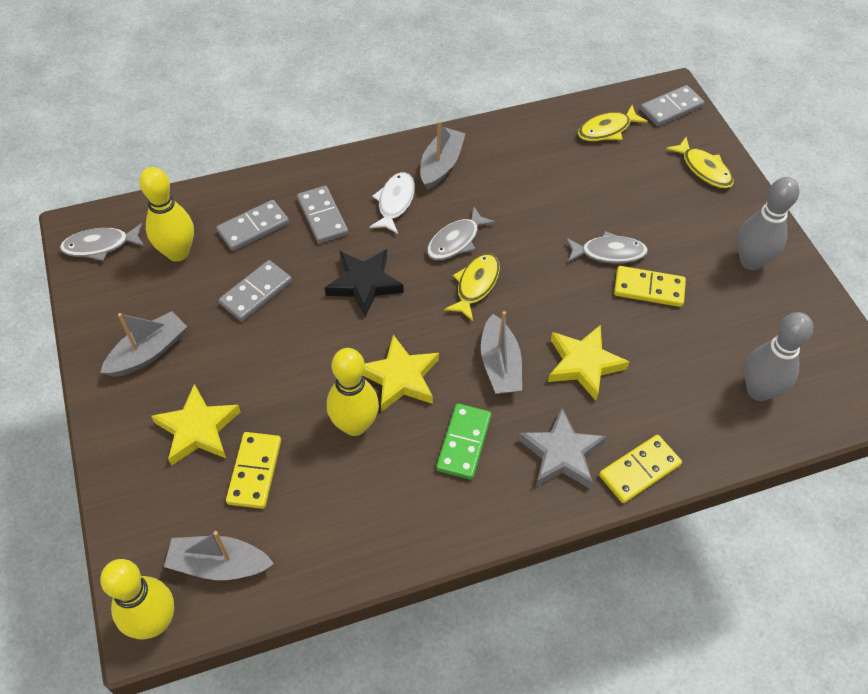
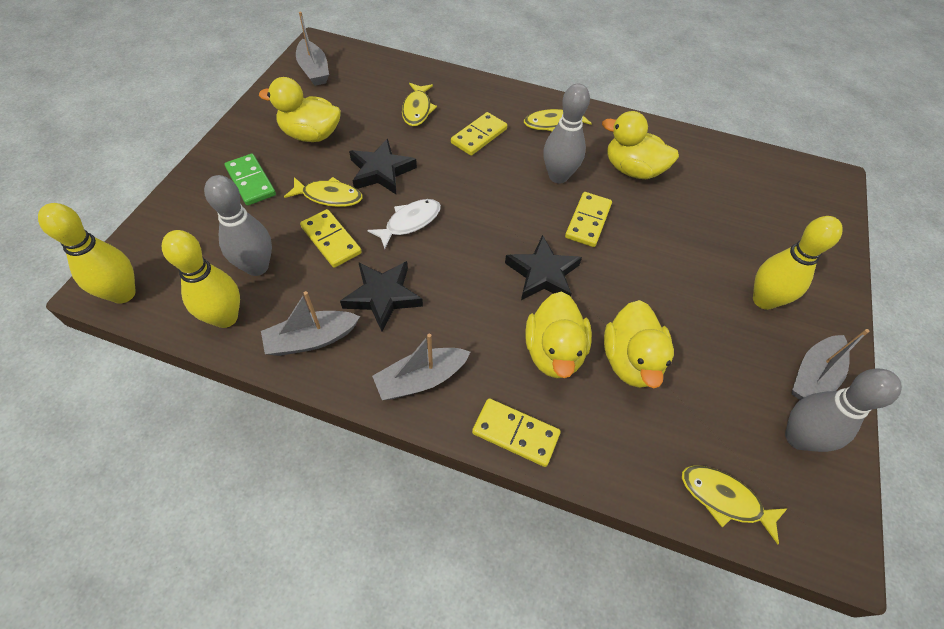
black star: [325,249,404,317] = 1 -> [340,261,423,332] [349,139,417,194] [505,235,582,300] = 3
grey bowling pin: [738,177,799,270] [744,312,813,401] = 2 -> [204,175,272,276] [543,83,590,183] [785,369,902,452] = 3
grey domino: [216,200,289,251] [219,260,292,322] [297,186,348,243] [640,85,704,126] = 4 -> none = 0
grey fish: [60,223,145,261] [427,207,496,260] [566,231,648,264] = 3 -> none = 0
grey star: [518,408,607,489] = 1 -> none = 0
yellow domino: [226,432,281,509] [599,435,682,503] [614,266,686,307] = 3 -> [300,209,362,268] [451,112,507,156] [472,398,561,467] [565,192,612,247] = 4
yellow duck: none = 0 -> [259,77,341,142] [525,292,592,378] [602,111,679,179] [604,300,674,388] = 4
yellow fish: [444,253,500,321] [578,105,648,141] [666,137,734,188] = 3 -> [284,177,362,207] [402,83,437,126] [524,109,592,131] [682,465,788,544] = 4
yellow star: [151,384,241,466] [363,335,439,412] [548,325,629,401] = 3 -> none = 0

